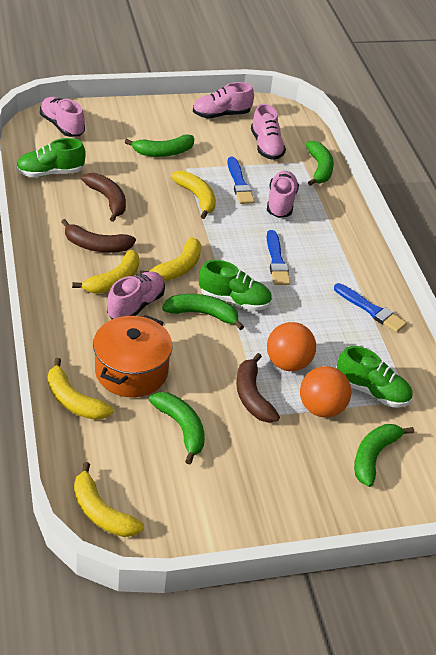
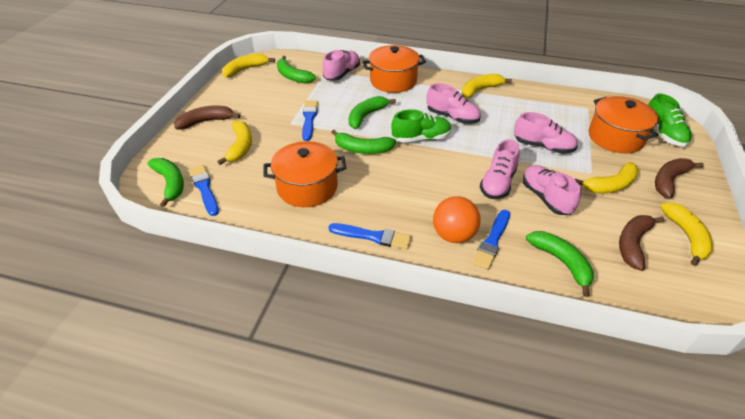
blue brush: [227,157,254,204] [267,230,290,285] [334,283,407,333] = 3 -> [189,165,219,216] [302,100,318,141] [329,223,412,249] [472,210,510,270] = 4
green shoe: [16,138,86,177] [199,260,272,311] [337,346,413,407] = 3 -> [391,109,451,143] [648,94,692,147] = 2
orange ball: [267,322,316,371] [300,366,352,418] = 2 -> [433,196,481,243] = 1
orange pot: [93,315,173,397] = 1 -> [264,141,346,207] [362,45,426,93] [589,96,659,153] = 3

